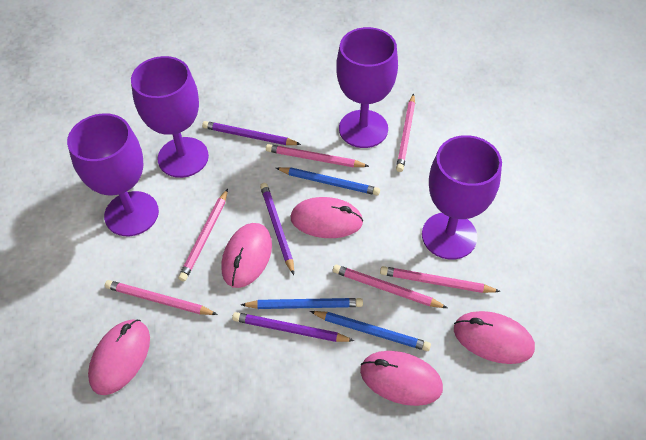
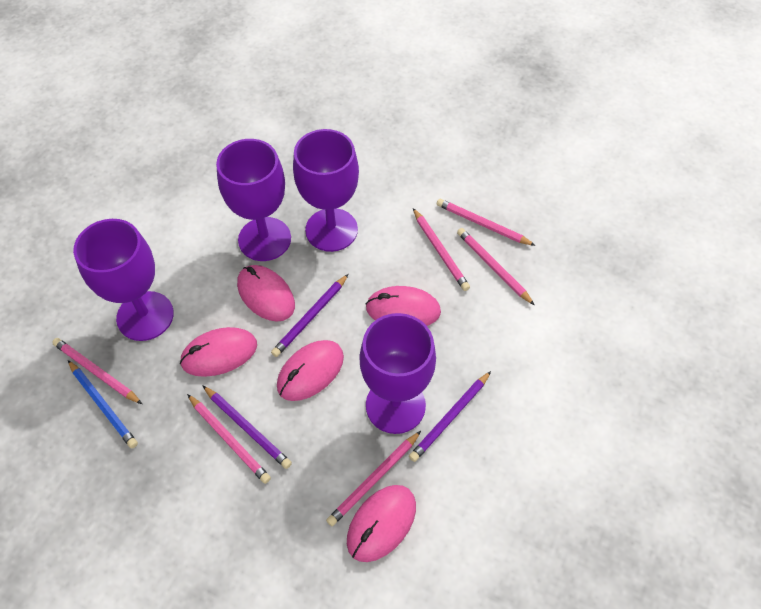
blue pencil: [241,298,363,309] [276,167,380,196] [310,311,431,351] = 3 -> [68,360,138,448] = 1

